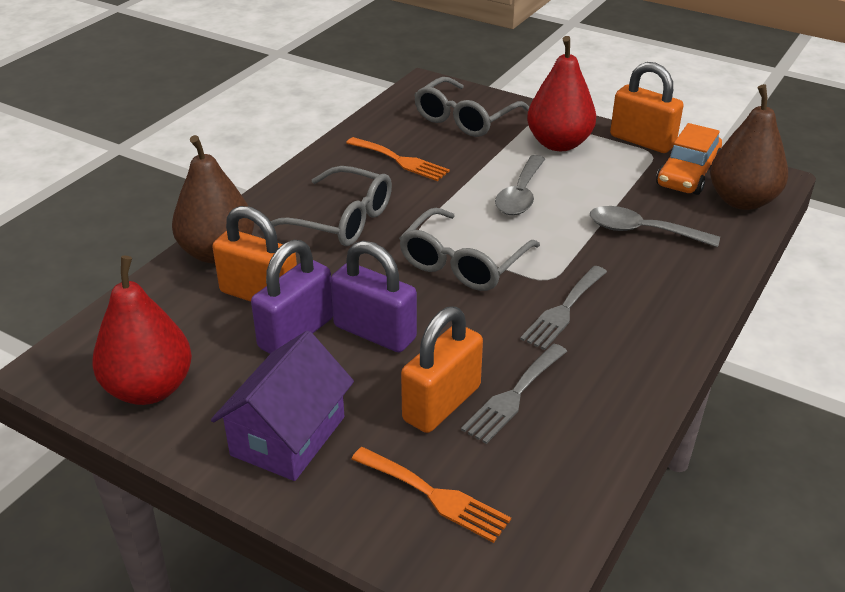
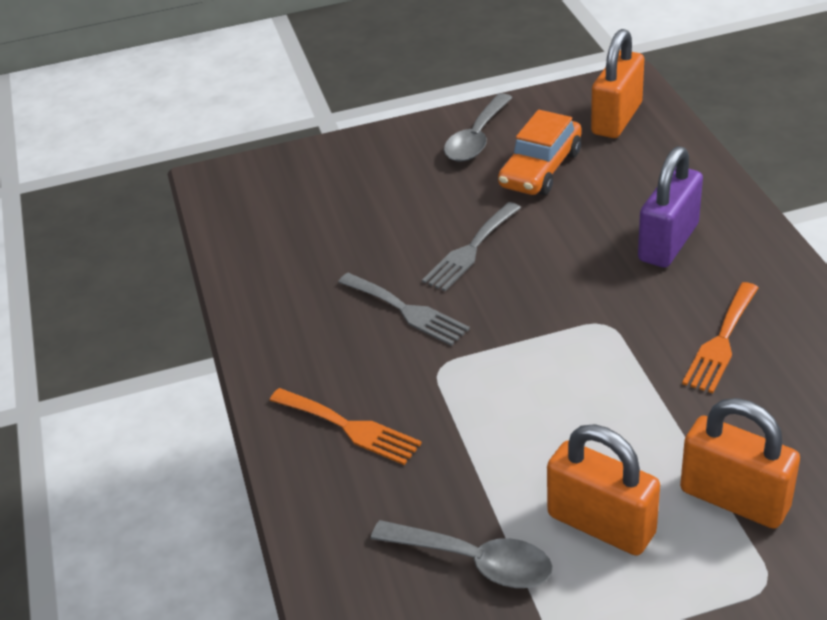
brown pear: [172,135,254,264] [710,84,788,210] = 2 -> none = 0
grey glasses: [271,166,392,246] [399,208,540,291] [414,77,529,137] = 3 -> none = 0
purple house: [211,330,354,481] = 1 -> none = 0
purple padlock: [251,240,333,354] [331,241,417,352] = 2 -> [638,146,703,268] = 1
red pear: [92,256,192,405] [527,36,596,151] = 2 -> none = 0

